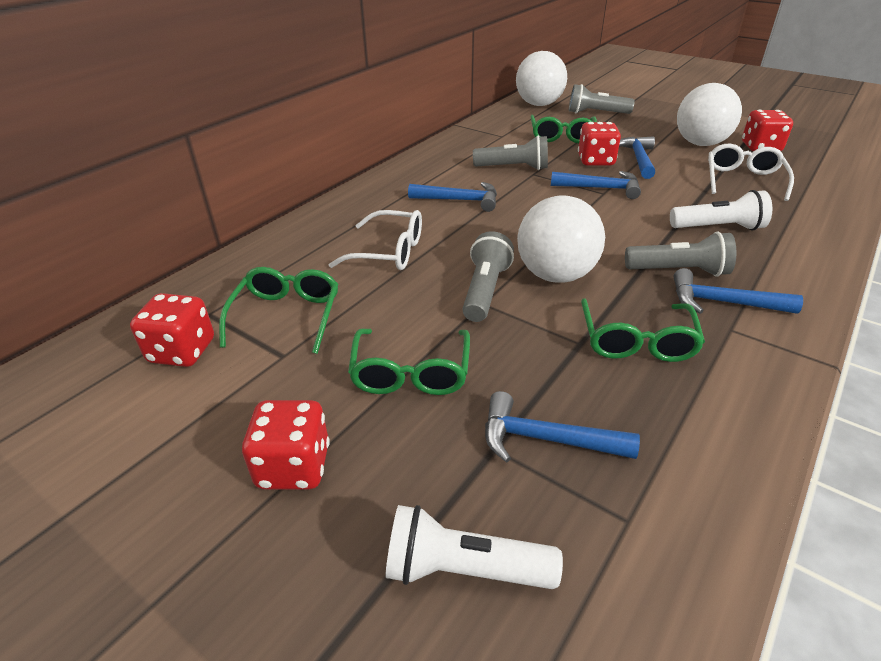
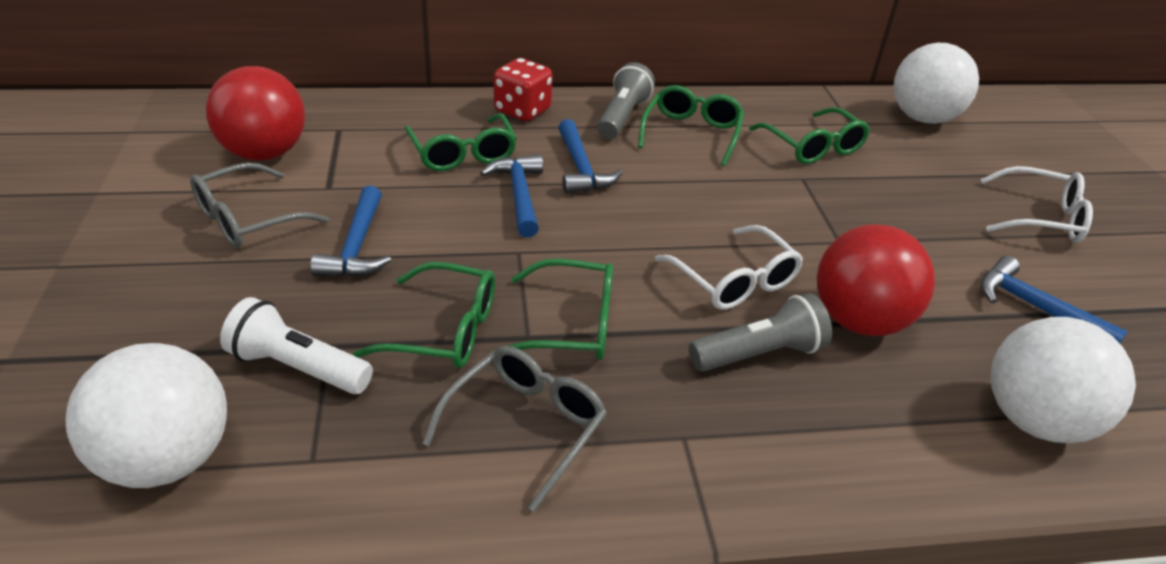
blue hammer: [408,182,497,212] [485,391,640,463] [551,171,641,199] [619,136,655,179] [674,268,803,314] = 5 -> [310,186,391,277] [480,154,543,237] [558,119,623,194] [981,256,1128,343] = 4
green glasses: [219,267,338,354] [348,329,470,395] [530,115,597,143] [581,298,705,362] = 4 -> [353,262,495,368] [404,113,517,171] [494,259,613,360] [638,85,744,166] [749,107,870,164] = 5
grey flashlight: [462,231,514,322] [473,136,548,170] [569,84,635,114] [625,232,736,276] = 4 -> [597,62,655,139] [689,293,832,372] = 2
grey glasses: none = 0 -> [190,162,330,248] [422,346,607,512] = 2
red ball: none = 0 -> [206,66,305,161] [817,224,935,336] = 2
red dice: [130,293,214,367] [242,400,330,490] [578,122,621,166] [742,110,793,151] = 4 -> [494,58,553,121] = 1
white flashlight: [385,505,563,589] [670,190,772,230] = 2 -> [220,297,373,394] = 1

